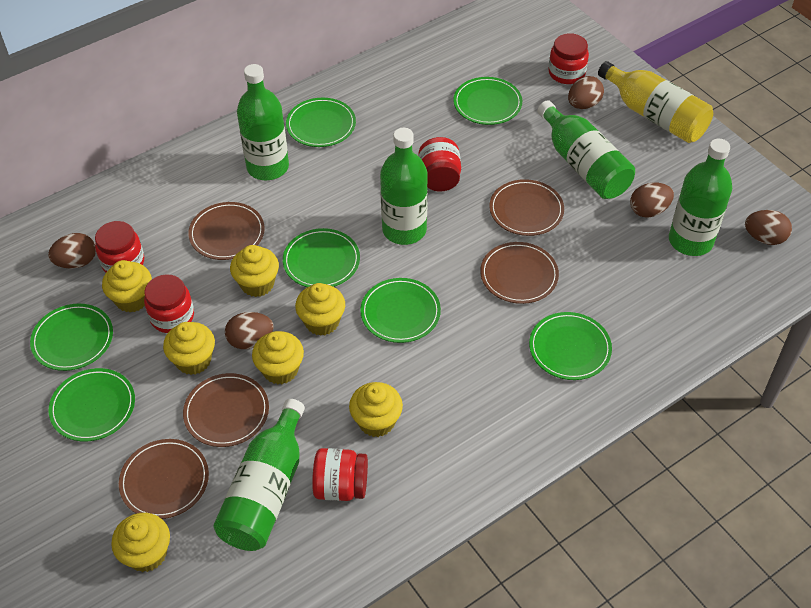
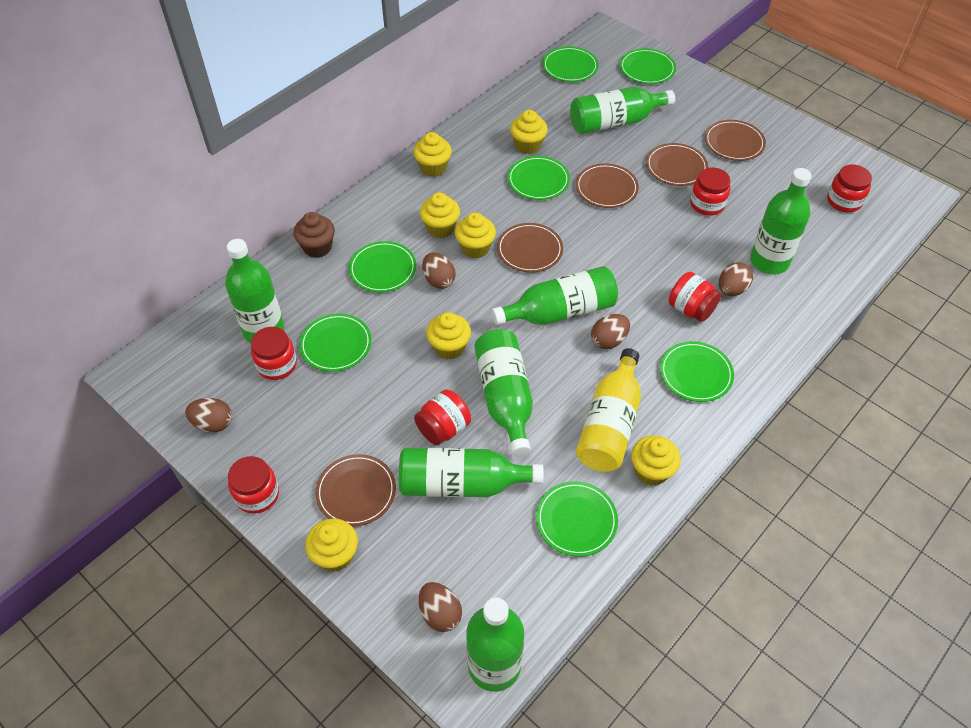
brown cupcake: none = 0 -> [293,212,335,258] = 1
green bottle: [213,399,305,551] [237,64,289,180] [380,128,428,245] [537,100,635,199] [669,139,732,256] = 5 -> [225,239,284,343] [399,448,544,497] [466,598,524,692] [474,329,533,456] [492,266,618,325] [570,87,675,134] [750,168,812,274] = 7
red jar: [95,221,144,273] [144,274,194,333] [312,448,368,501] [418,137,461,191] [548,33,589,84] = 5 -> [228,456,279,514] [251,327,297,380] [414,389,471,445] [669,272,721,322] [690,168,731,215] [827,165,872,212] = 6

